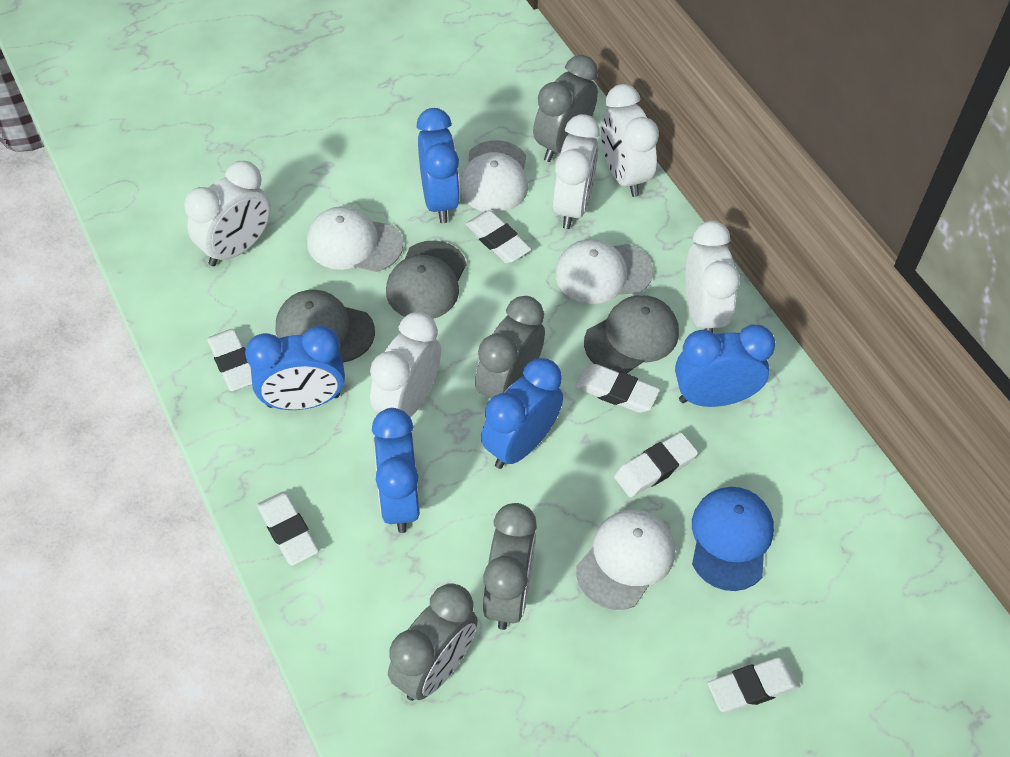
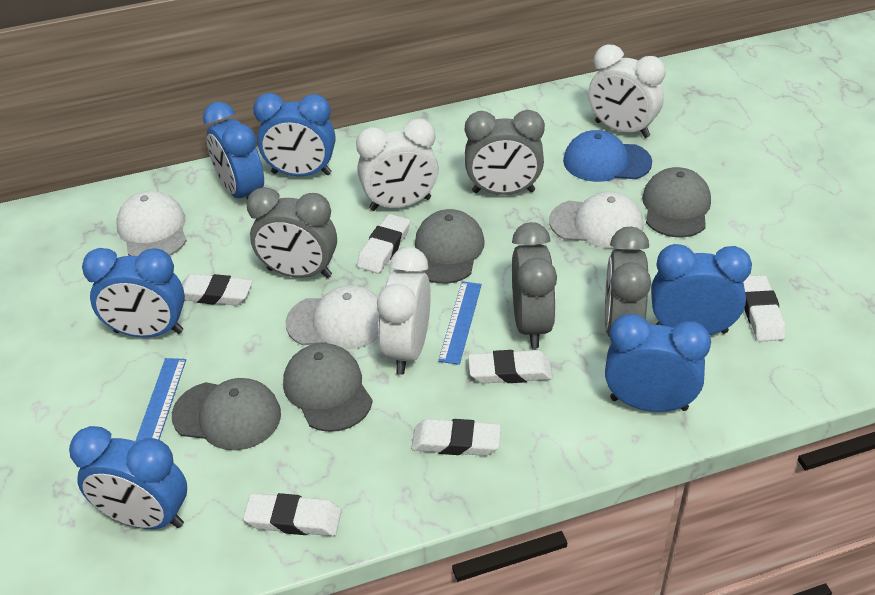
blue clock: [245,326,345,410] [372,408,419,533] [416,108,460,223] [481,358,563,469] [675,325,775,407] = 5 -> [69,426,187,529] [82,248,185,337] [203,102,264,200] [253,93,335,176] [605,313,711,412] [651,244,752,335] = 6
blue ruler: none = 0 -> [136,358,186,442] [438,281,482,365] = 2
grey cap: [276,290,375,363] [386,241,466,319] [584,295,679,374] = 3 -> [172,378,281,450] [283,343,373,432] [415,209,485,284] [642,167,711,237] = 4
white cap: [307,206,403,272] [460,140,528,213] [555,239,653,304] [576,509,675,610] = 4 -> [117,191,187,256] [285,285,379,350] [549,192,644,248] = 3
white clock: [184,161,271,266] [370,312,441,417] [552,114,600,229] [601,84,659,197] [685,221,740,332] = 5 -> [356,119,439,211] [377,247,431,375] [589,44,666,138] = 3

